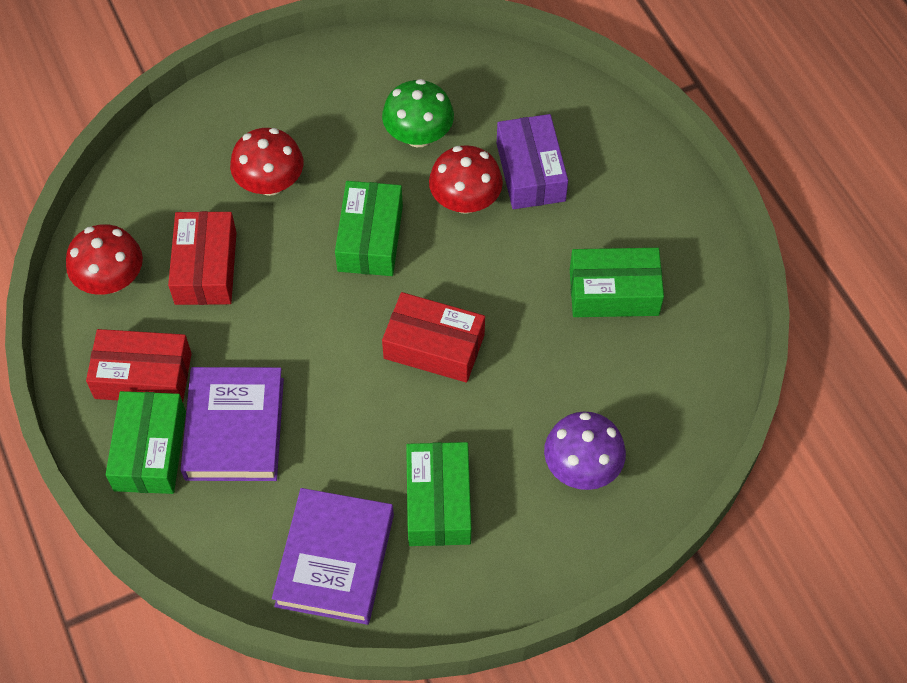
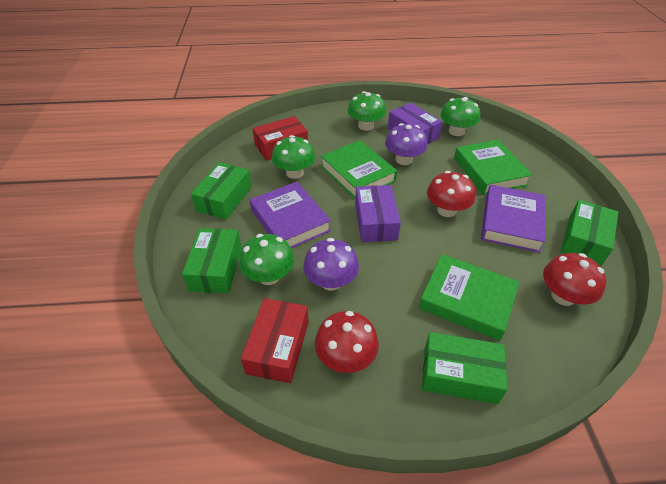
green book: none = 0 -> [321,140,397,198] [419,254,519,341] [454,140,532,195] = 3
green mushroom: [382,79,454,147] = 1 -> [239,234,294,285] [272,135,316,179] [348,91,386,131] [440,97,480,136] = 4
purple box: [497,114,568,209] = 1 -> [355,185,401,242] [388,103,442,144] = 2
purple mushroom: [544,411,626,490] = 1 -> [303,238,359,290] [385,123,428,165] = 2
red box: [86,329,192,402] [168,211,237,305] [382,292,485,383] = 3 -> [241,298,309,383] [252,116,308,161] = 2

